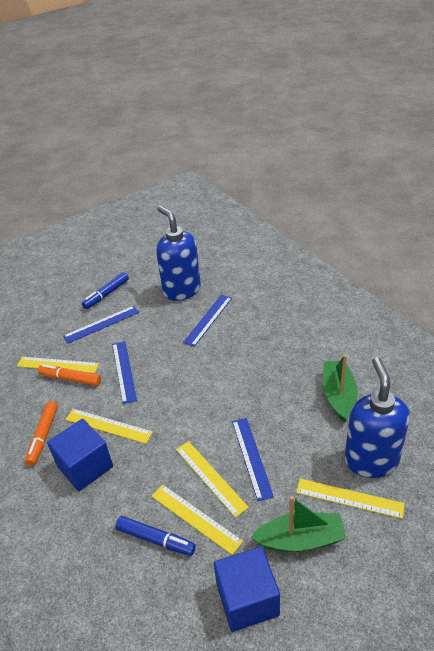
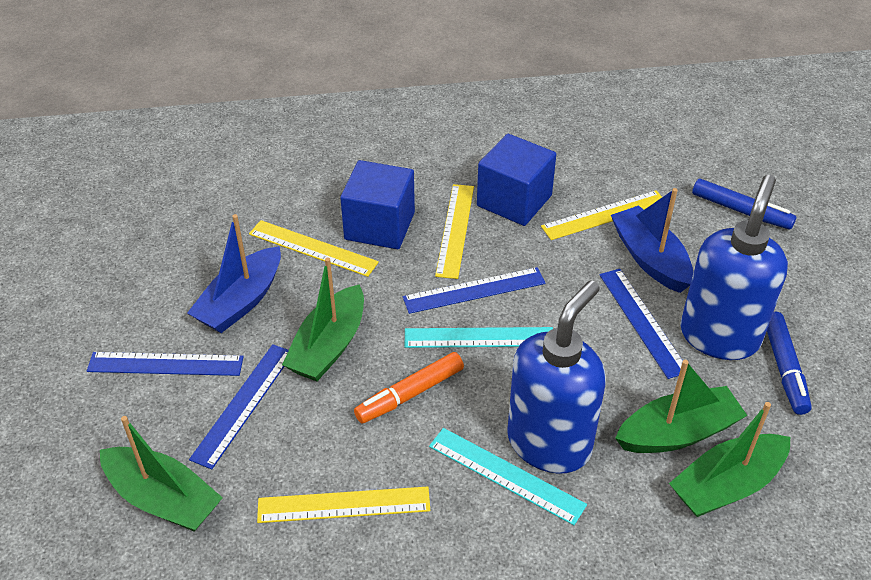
blue boat: none = 0 -> [187,214,281,333] [611,188,693,293] = 2
green boat: [251,496,346,552] [323,355,358,423] = 2 -> [100,416,223,532] [282,257,364,381] [615,360,748,453] [669,402,790,517] = 4
orange marker: [25,401,58,466] [38,364,101,386] = 2 -> [354,352,464,424] = 1
turquoise ruler: none = 0 -> [405,327,553,348] [429,428,587,525] = 2
yellow ruler: [17,357,99,373] [65,409,153,444] [152,485,243,555] [176,441,249,517] [296,479,405,519] = 5 -> [249,220,379,277] [257,486,430,523] [435,184,474,279] [541,190,662,240] = 4

